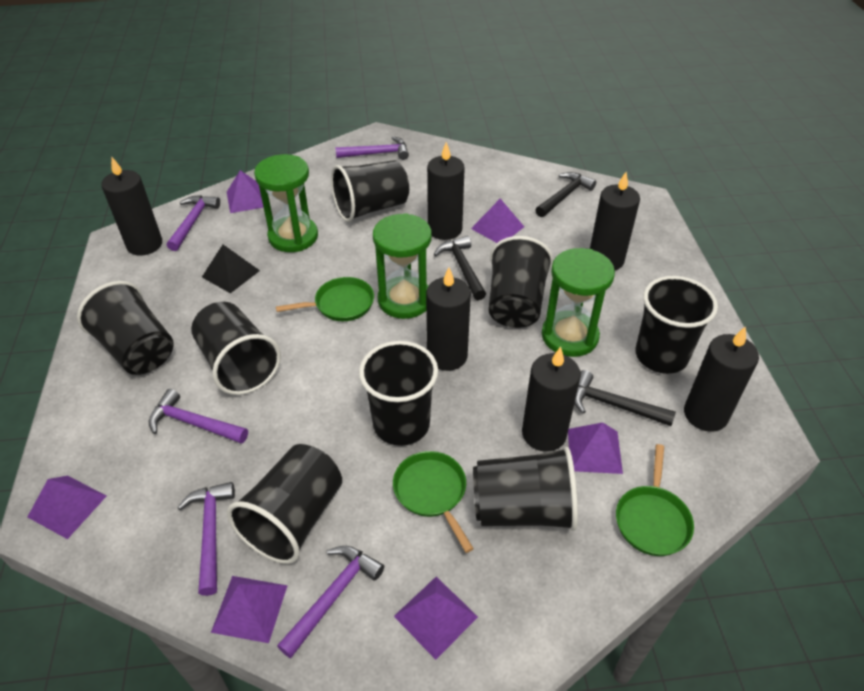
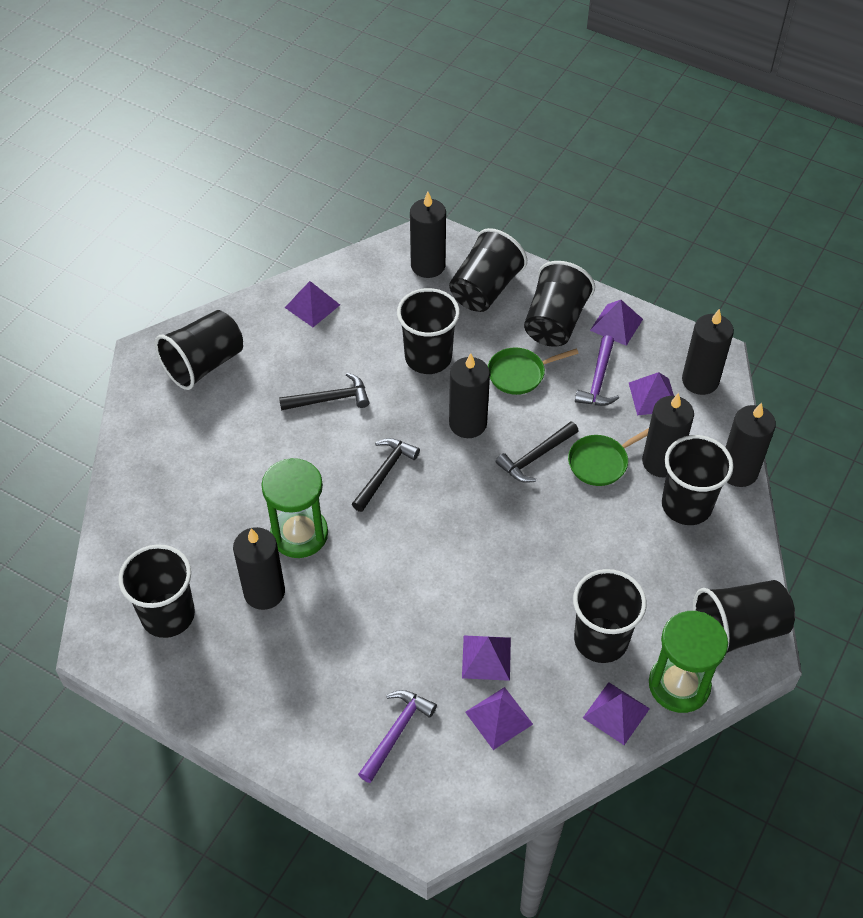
black pyramid: [202,245,260,294] = 1 -> none = 0
green hourglass: [254,154,318,252] [373,213,432,319] [542,248,615,357] = 3 -> [261,458,328,558] [649,611,728,713] = 2
green pan: [276,277,374,321] [393,451,474,553] [616,444,694,556] = 3 -> [488,347,579,395] [568,428,649,486] = 2
purple hammer: [149,389,248,444] [167,195,220,251] [177,482,235,596] [277,546,384,658] [335,136,409,160] = 5 -> [358,690,437,783] [575,335,619,406] = 2

